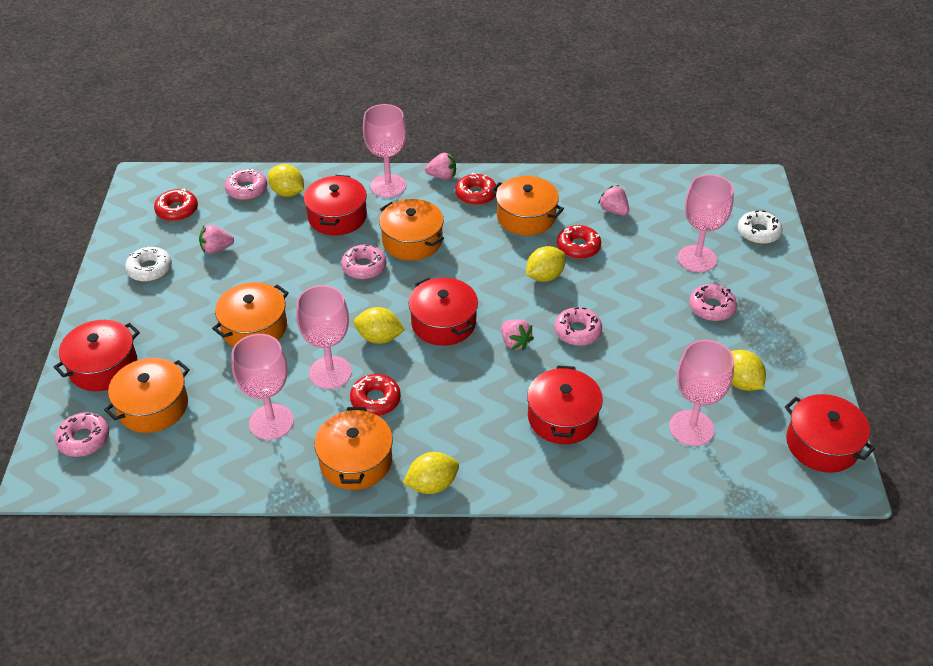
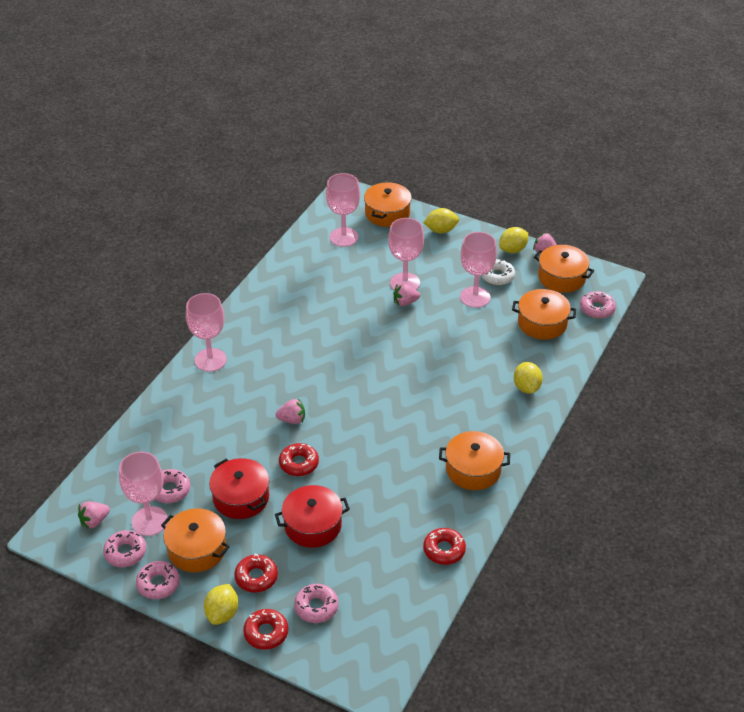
red pot: [54,320,140,391] [304,175,367,235] [409,278,478,346] [527,365,603,444] [785,394,875,473] = 5 -> [209,458,269,519] [275,485,350,548] = 2
white donut: [125,247,172,282] [738,211,782,244] = 2 -> [481,259,515,285] = 1
yellow lemon: [268,164,304,197] [354,307,405,344] [403,452,459,494] [526,246,566,282] [731,350,766,391] = 5 -> [204,584,238,625] [423,208,459,233] [499,227,528,253] [514,362,543,394] = 4

